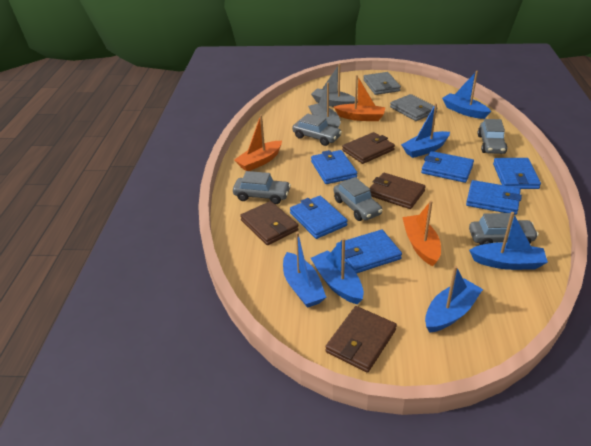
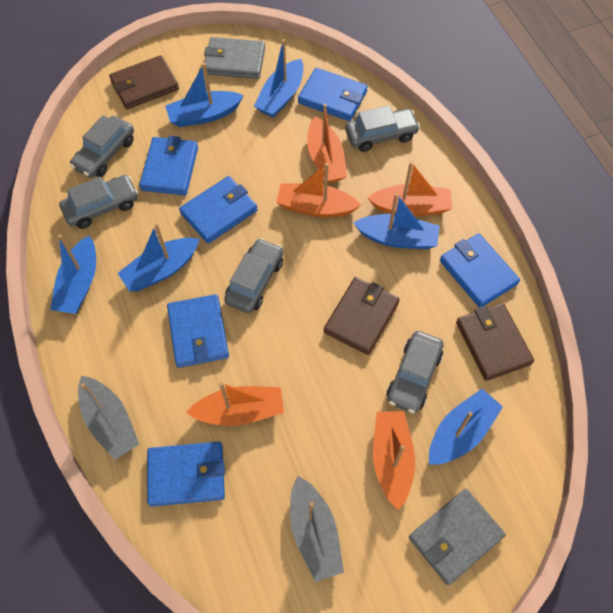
brown wallet: [240,201,299,245] [325,306,397,373] [342,132,395,164] [369,173,425,209] = 4 -> [109,55,179,109] [324,277,400,355] [456,303,534,381] = 3
orange boat: [234,115,282,171] [334,75,385,121] [402,201,441,266] = 3 -> [186,382,284,426] [276,163,361,217] [307,104,347,183] [368,162,452,216] [373,411,415,510] = 5

